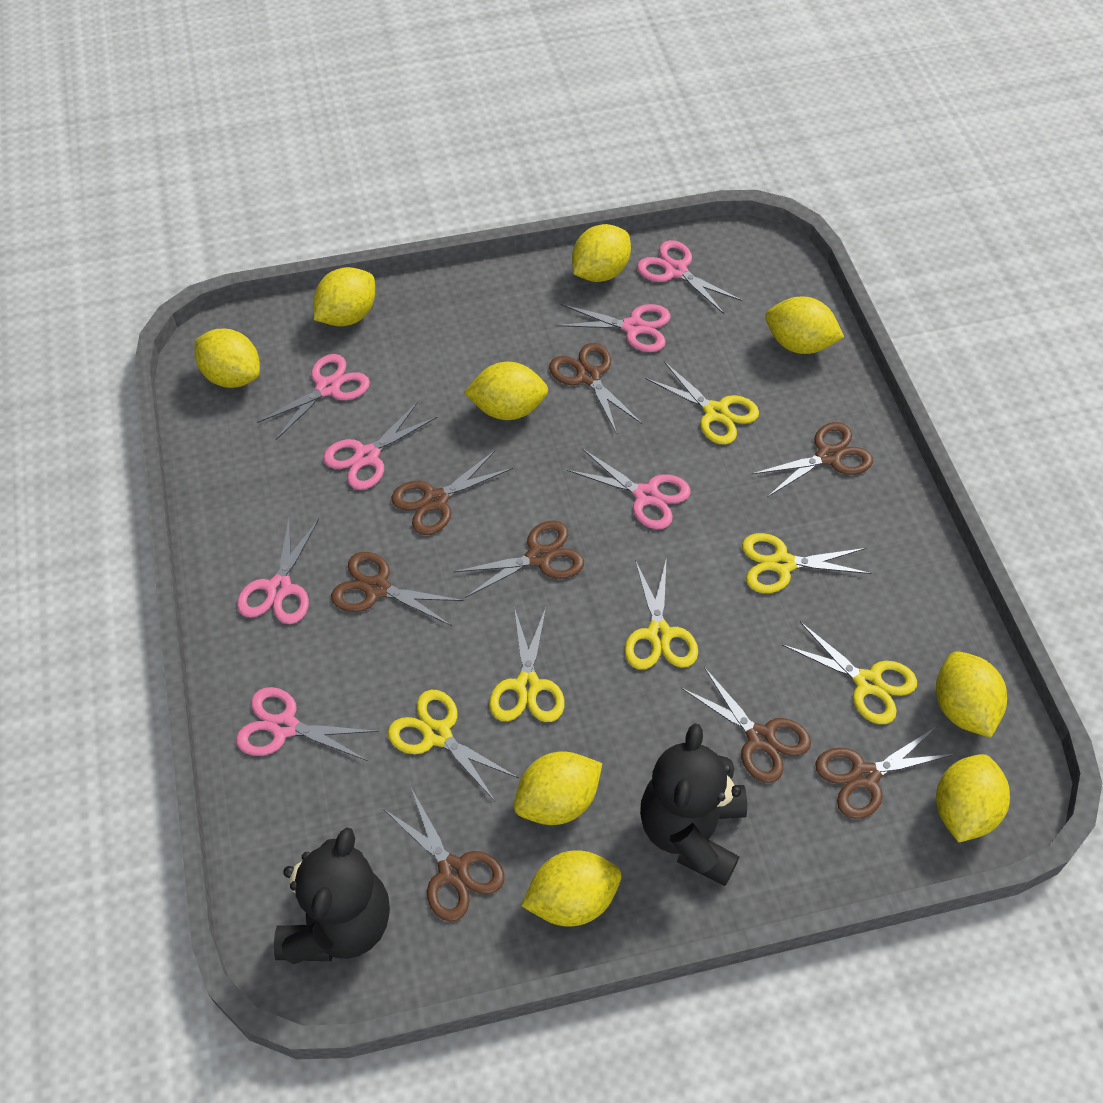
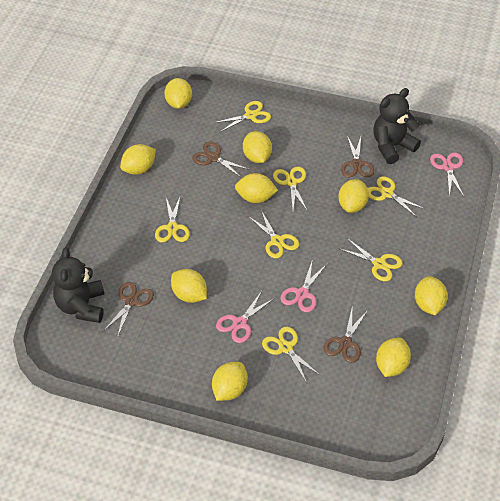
brown scissors: [331,552,464,626] [382,788,504,922] [391,450,513,535] [453,520,584,598] [549,343,642,434] [681,667,811,783] [752,422,873,497] [816,727,956,819] = 8 -> [103,282,154,338] [192,142,251,178] [324,309,368,363] [341,136,374,177] = 4
pink scissors: [236,687,378,761] [237,514,319,624] [257,354,370,440] [323,402,438,490] [556,304,671,352] [567,448,691,529] [637,240,742,315] = 7 -> [216,291,275,343] [280,259,327,312] [430,152,464,196] = 3
yellow scissors: [388,690,519,802] [489,607,565,722] [625,557,698,670] [645,361,759,445] [742,533,872,593] [782,622,917,724] = 6 -> [155,195,190,242] [213,101,271,133] [248,210,299,258] [262,327,321,383] [273,167,307,210] [338,238,403,281] [368,176,425,217] = 7

